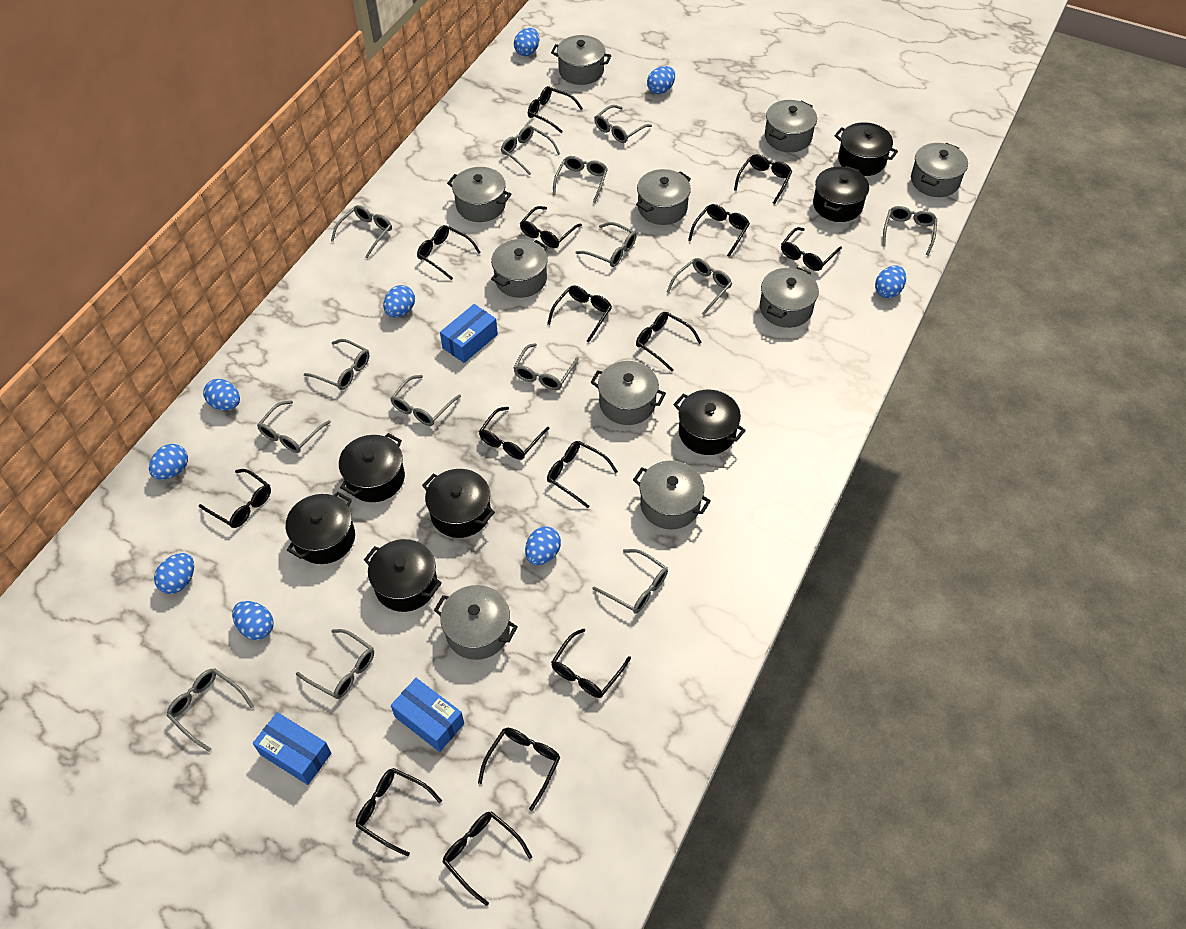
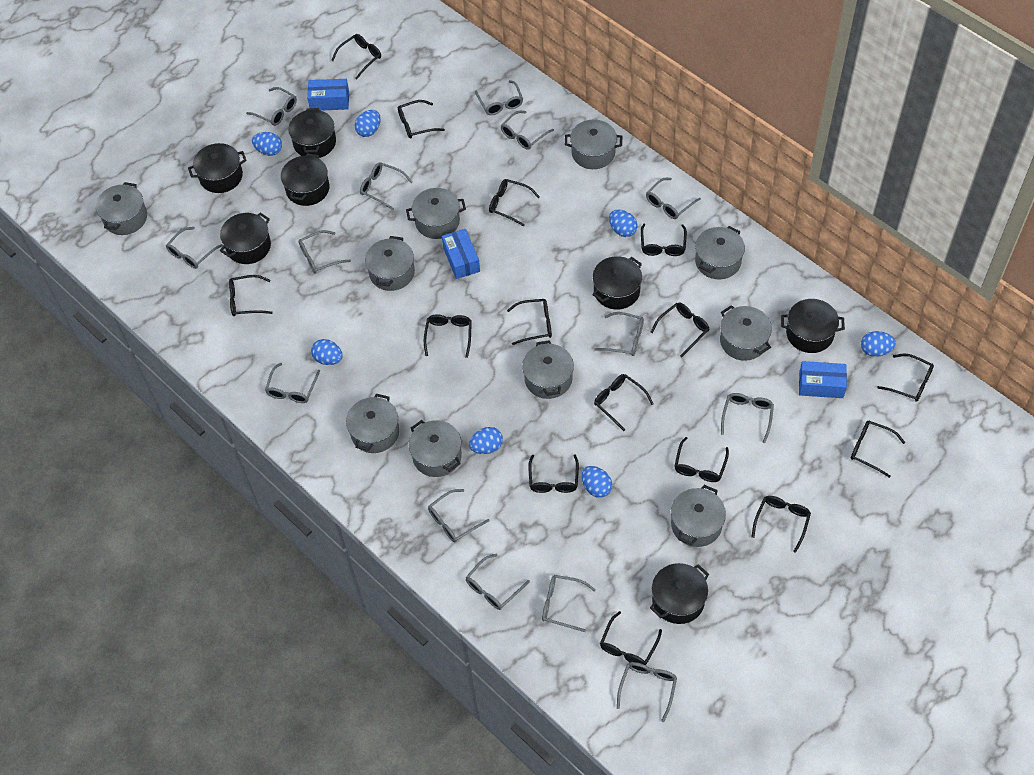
blue egg: [149,444,188,480] [154,553,194,594] [203,379,240,410] [232,601,274,640] [383,285,415,317] [514,28,539,56] [525,527,561,565] [647,66,675,94] [875,265,906,298] = 9 -> [252,132,282,156] [311,339,343,365] [355,110,381,137] [469,427,503,454] [582,466,612,498] [609,210,637,237] [861,331,896,357] = 7

